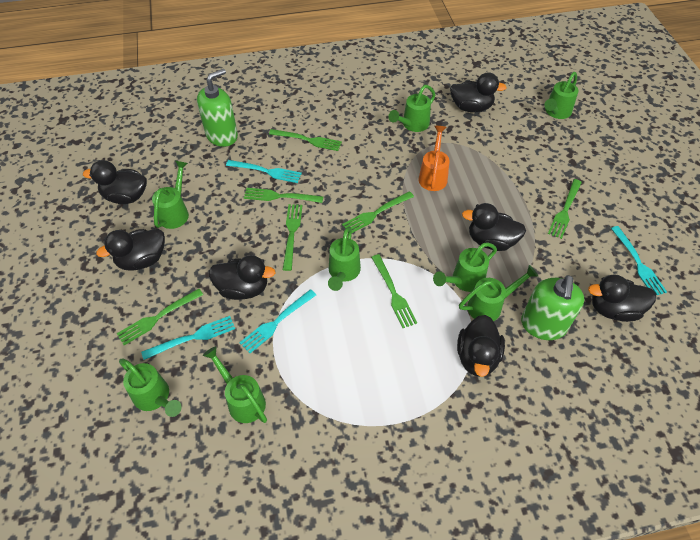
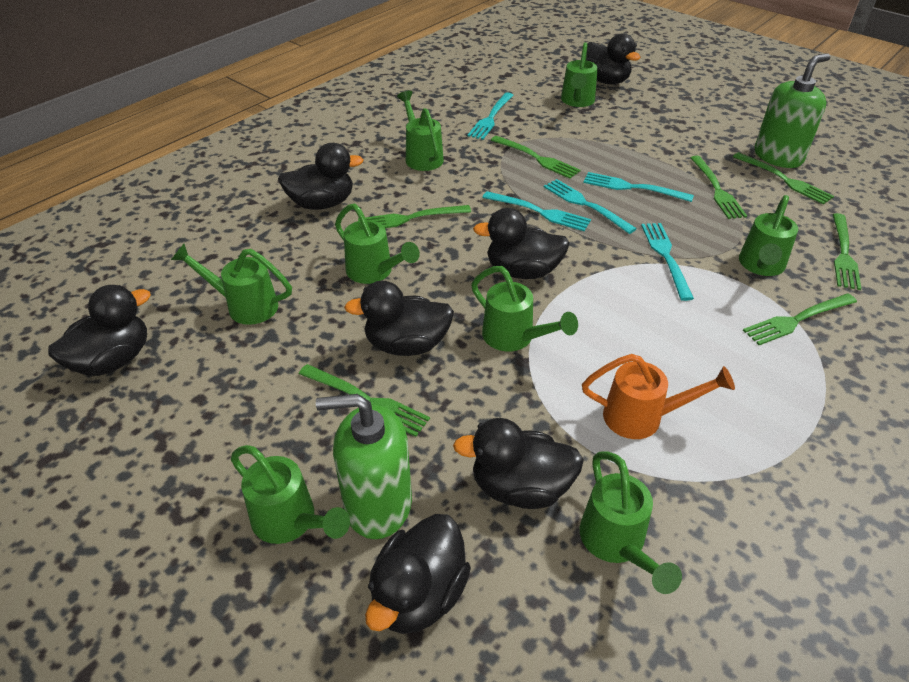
turquoise fork: [141,316,235,360] [226,160,302,183] [239,289,316,353] [611,226,667,295] = 4 -> [467,92,513,140] [482,191,591,231] [544,179,637,234] [583,172,694,202] [641,223,694,301] = 5

